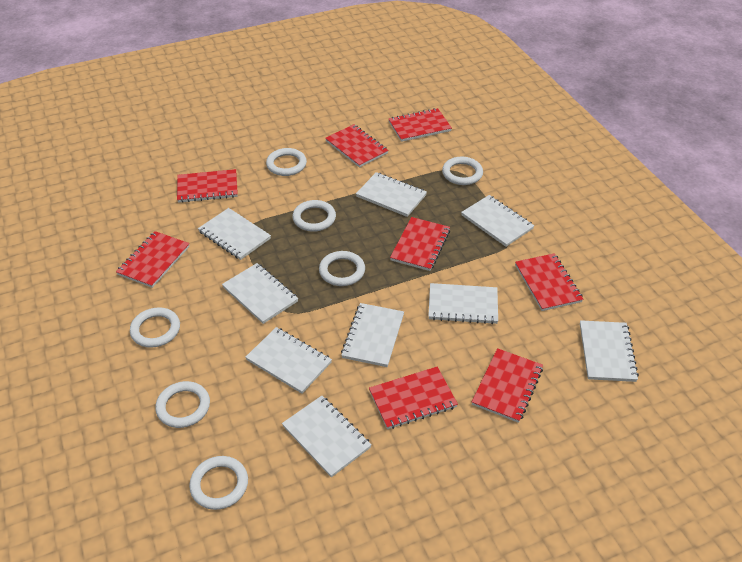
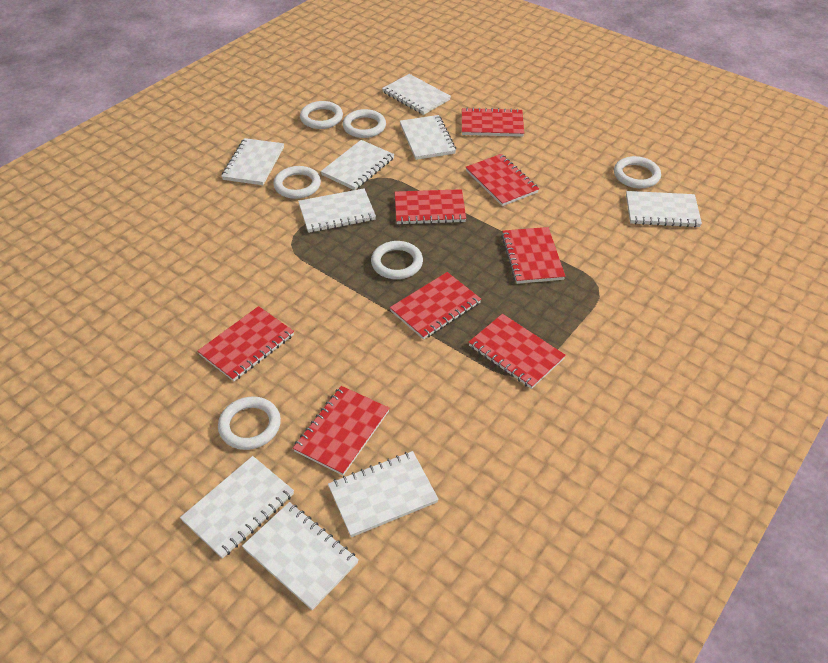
white ring: [130,307,180,348] [155,381,210,428] [189,456,248,510] [266,148,307,176] [293,200,336,232] [319,251,365,286] [442,157,483,185] = 7 -> [218,396,281,450] [273,166,321,199] [300,101,343,129] [343,109,386,138] [371,241,423,279] [614,156,661,188] = 6

